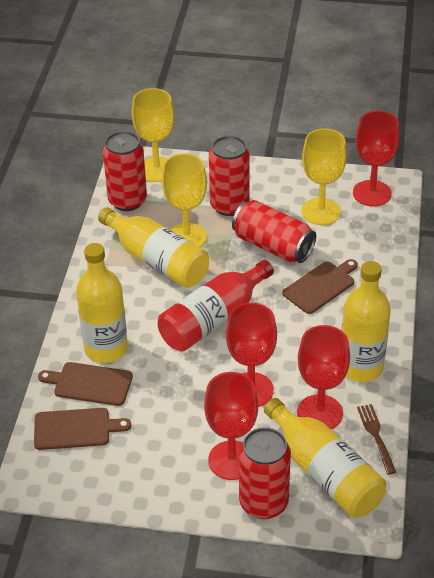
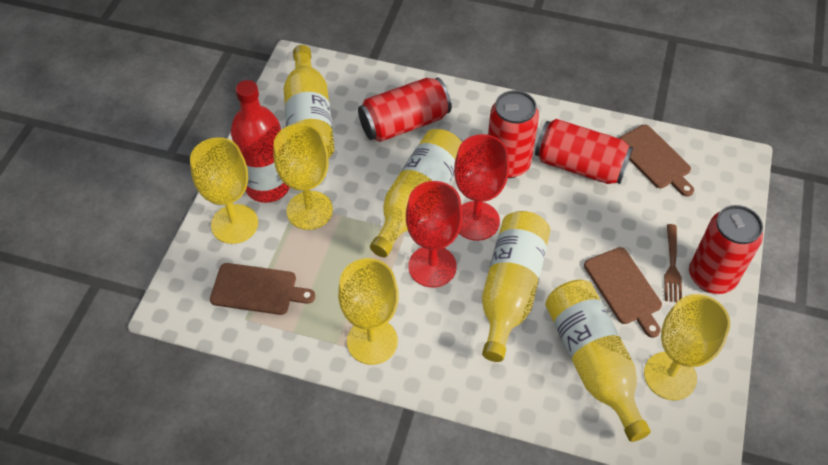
red goblet: [204,372,258,480] [226,303,277,407] [297,325,350,429] [353,111,400,206] = 4 -> [406,181,463,287] [454,134,509,241] = 2
yellow goblet: [132,88,174,182] [162,153,207,247] [301,128,347,225] = 3 -> [190,137,258,244] [273,124,333,230] [338,258,399,365] [644,294,730,400] = 4

